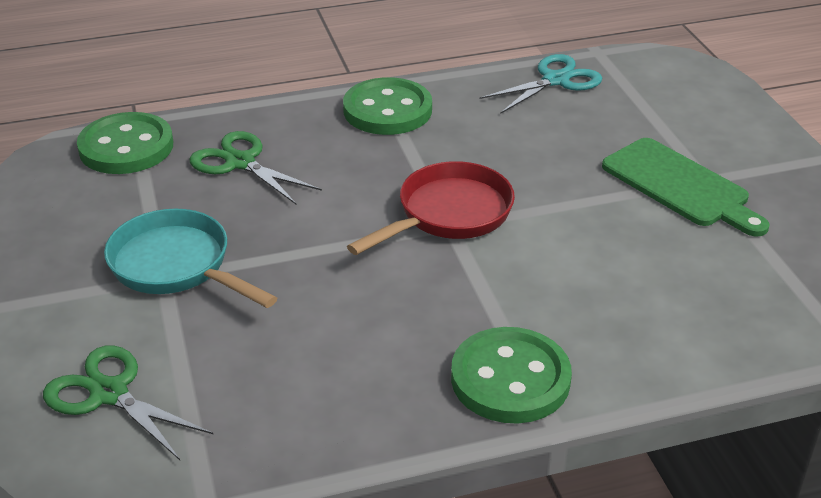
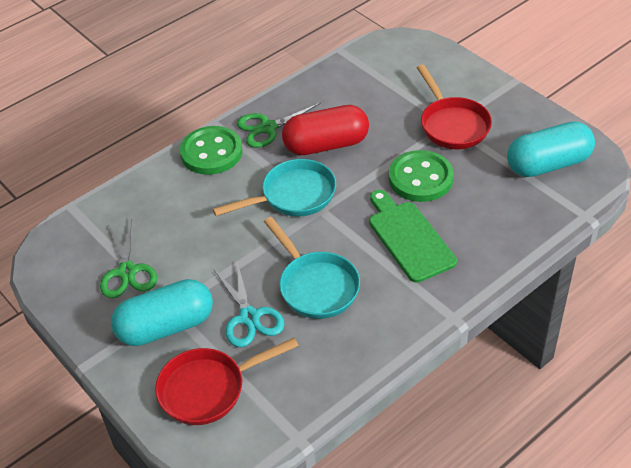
green button: [77,112,173,174] [343,77,432,135] [451,327,572,424] = 3 -> [180,126,243,175] [389,150,454,202] = 2
red capsule: none = 0 -> [282,105,369,155] = 1
red pan: [347,161,515,255] = 1 -> [155,337,299,425] [417,65,492,149] = 2
turquoise capsule: none = 0 -> [111,279,213,346] [507,121,595,177] = 2
turquoise pan: [104,209,277,308] = 1 -> [213,159,336,216] [264,217,360,319] = 2

